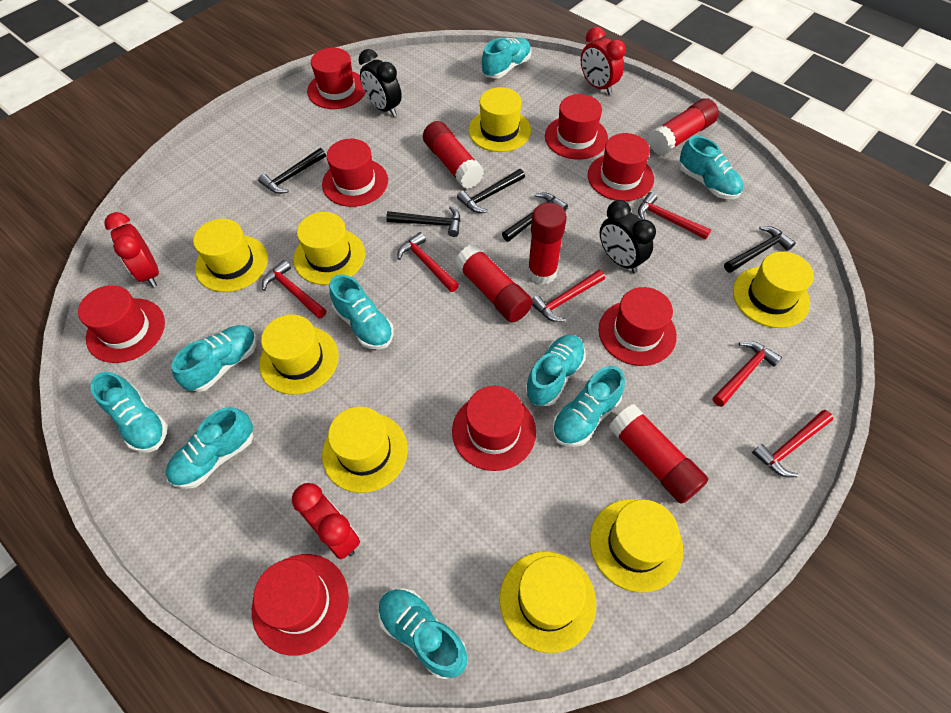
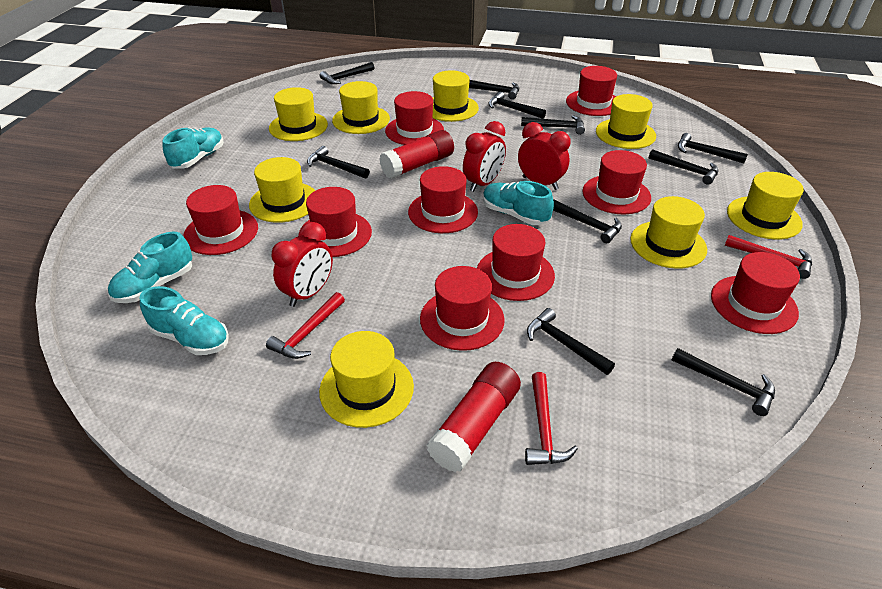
black clock: [359,49,402,117] [600,200,656,273] = 2 -> none = 0
black hammer: [258,148,326,194] [386,206,460,237] [457,169,525,213] [502,192,568,242] [724,226,796,273] = 5 -> [307,146,370,178] [320,62,374,84] [469,80,519,99] [488,92,546,119] [521,115,585,135] [527,308,615,375] [553,199,622,243] [649,149,718,185] [672,348,775,416] [678,133,748,163] = 10
red glue stick: [423,121,484,189] [455,244,533,322] [527,203,567,285] [609,404,708,504] [648,98,719,155] = 5 -> [379,130,454,179] [427,362,521,473] = 2
red hammer: [262,260,326,318] [398,232,459,292] [532,270,605,322] [638,192,711,239] [713,341,782,407] [752,410,833,477] = 6 -> [266,292,345,359] [525,372,578,465] [725,235,812,279] = 3
red hat: [78,285,165,363] [252,554,349,656] [307,48,365,109] [322,139,388,207] [452,386,536,471] [545,94,608,160] [588,133,654,201] [598,287,677,366] = 8 -> [183,185,258,255] [298,187,372,257] [385,91,444,145] [408,166,478,233] [420,266,505,351] [477,224,555,301] [566,66,617,116] [582,150,651,214] [711,252,800,334] = 9
turquoise shoe: [90,372,168,452] [165,407,253,489] [172,325,257,392] [329,274,394,350] [378,588,467,679] [482,38,531,79] [525,335,586,406] [552,366,625,447] [679,136,743,199] = 9 -> [108,232,192,303] [140,286,229,355] [163,127,224,169] [483,181,554,225] = 4

